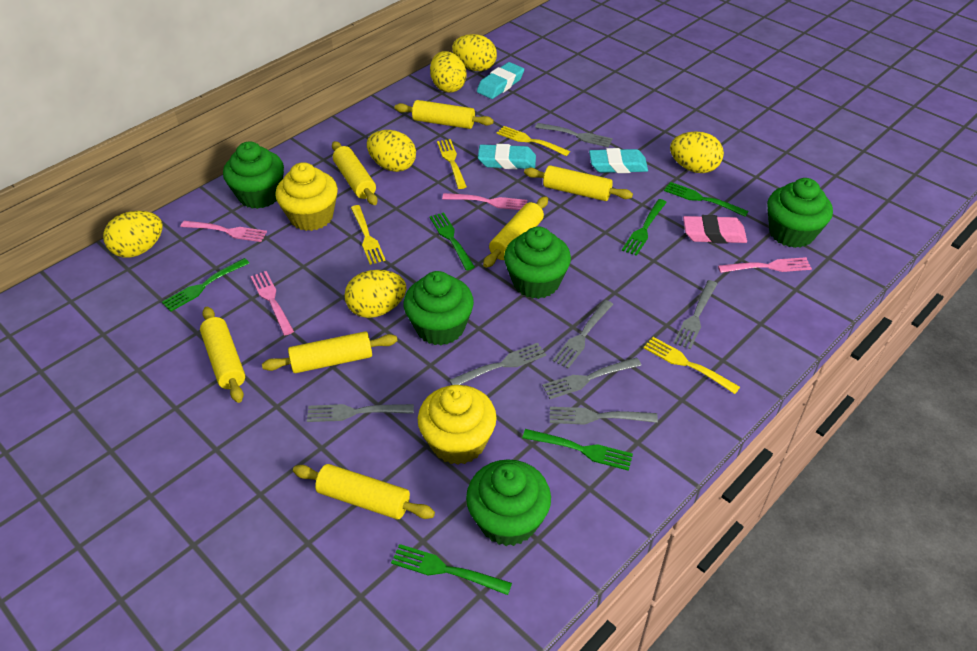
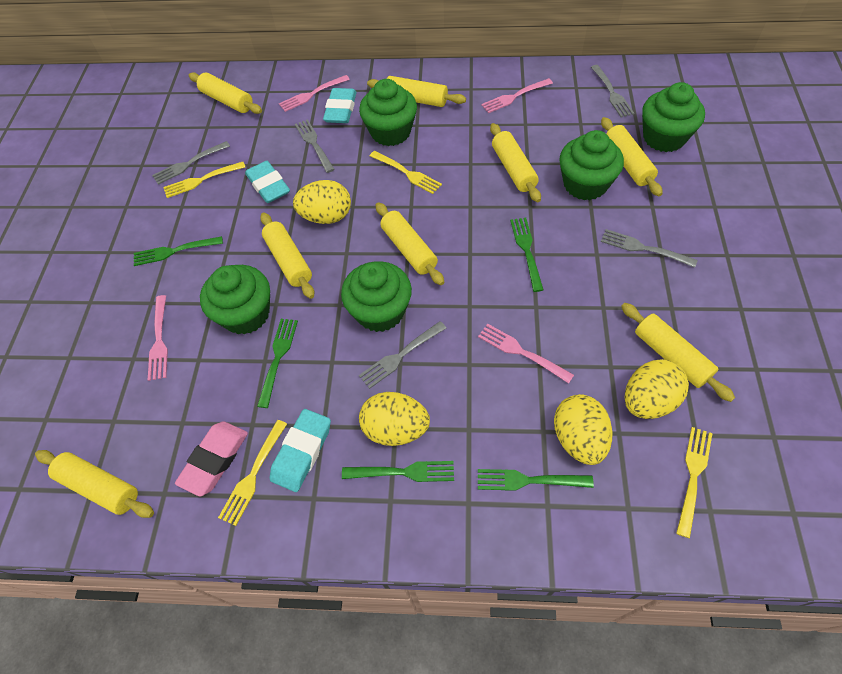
green fork: [162,258,249,312] [391,544,512,595] [429,212,475,270] [522,429,633,471] [622,199,667,256] [664,182,749,217] = 6 -> [134,236,223,266] [257,319,298,408] [342,461,454,482] [478,469,594,491] [510,218,544,292] = 5
grey fork: [307,404,414,422] [449,343,546,385] [535,123,613,147] [542,358,642,399] [550,407,658,425] [553,300,613,368] [674,280,717,349] = 7 -> [152,141,230,185] [295,119,334,173] [359,321,446,389] [591,65,634,117] [601,229,698,268] = 5
yellow cupcake: [275,162,338,231] [418,385,497,465] = 2 -> none = 0
yellow egg: [103,211,163,258] [344,270,406,318] [367,130,416,172] [430,51,467,93] [452,34,497,71] [670,131,724,173] = 6 -> [293,180,351,224] [359,392,430,446] [554,394,612,465] [625,359,689,419] = 4
yellow rolling pin: [200,307,245,403] [262,331,397,373] [293,464,435,519] [332,141,378,205] [394,100,494,129] [483,196,548,268] [524,165,633,201] = 7 -> [35,450,154,518] [189,72,262,114] [260,212,314,299] [367,76,466,107] [376,202,444,285] [490,123,541,202] [601,117,663,196] [621,303,735,402] = 8

